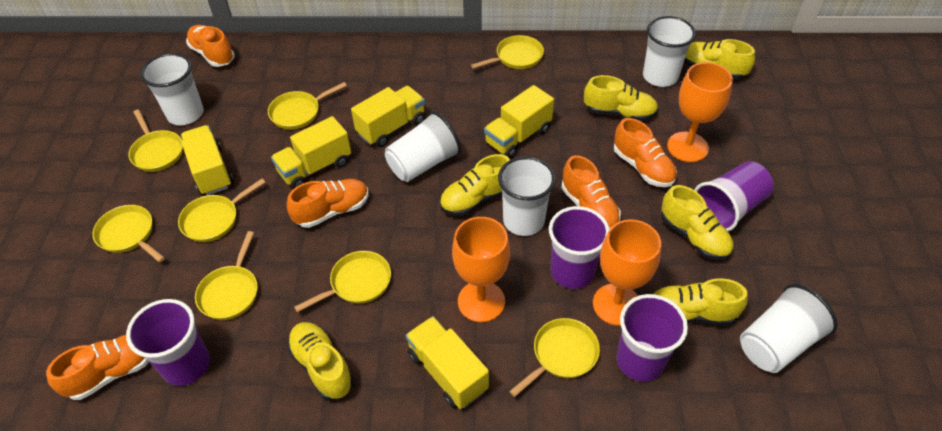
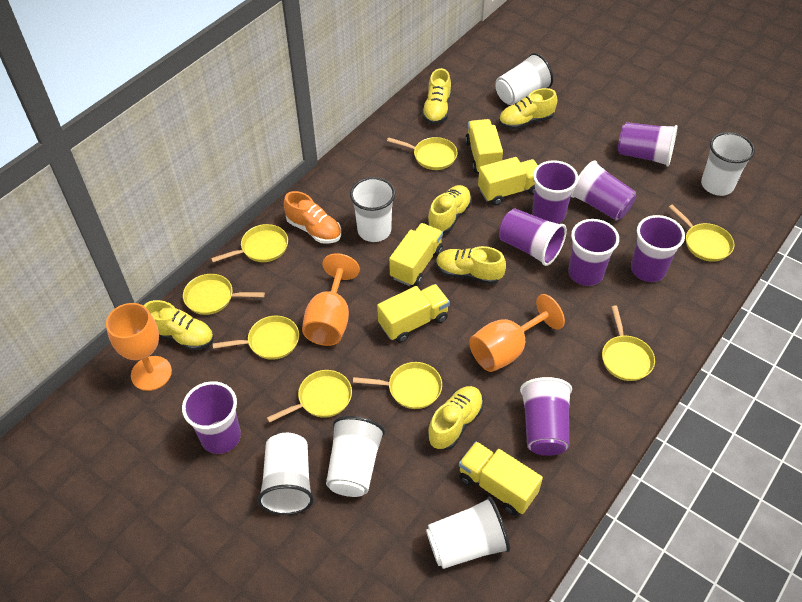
orange shoe: [46,335,149,400] [186,25,235,67] [287,179,369,228] [562,155,621,230] [614,118,677,187] = 5 -> [284,191,341,244] = 1
purple cup: [126,299,210,386] [549,206,609,289] [617,294,688,382] [694,162,774,231] = 4 -> [182,381,241,454] [499,209,567,266] [520,377,572,456] [532,160,578,224] [568,219,619,286] [571,160,636,220] [618,122,678,167] [631,215,685,282] = 8
white cup: [140,53,204,125] [385,112,461,182] [498,156,556,236] [643,16,696,87] [740,284,838,373] = 5 -> [257,433,314,515] [326,416,385,497] [350,177,395,242] [426,497,510,569] [496,53,553,105] [701,132,755,196] = 6

